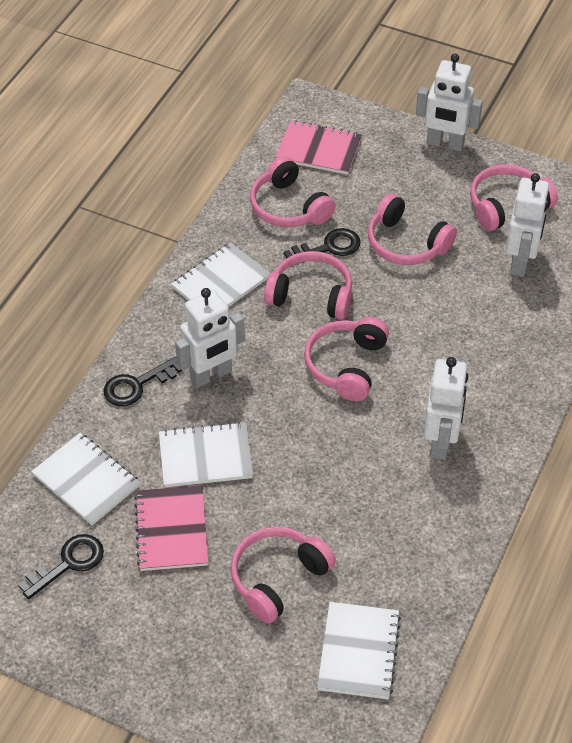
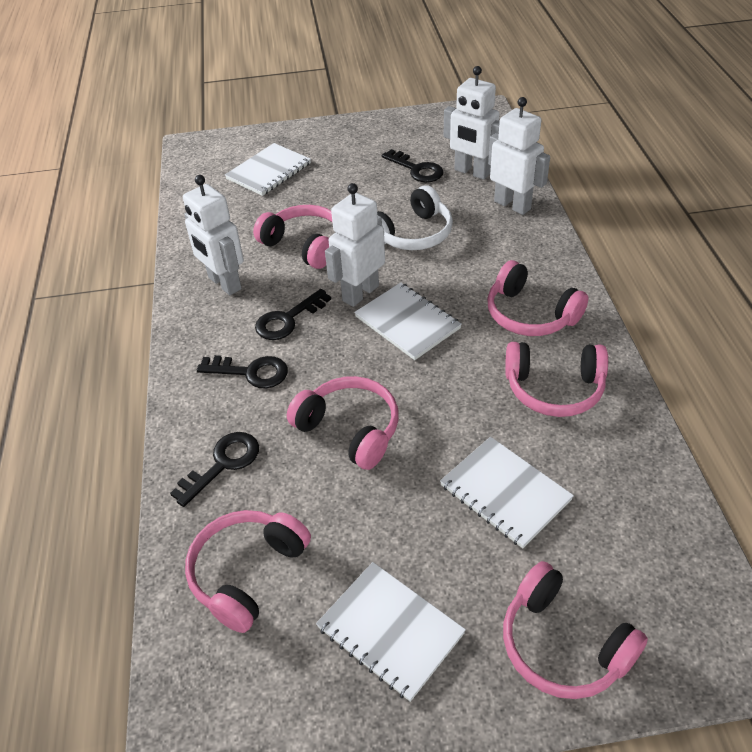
black key: [18,534,104,599] [104,357,183,406] [284,228,360,259] = 3 -> [170,432,259,507] [197,355,288,389] [255,289,331,340] [382,149,444,182] = 4
pink notebook: [134,485,208,571] [275,120,362,175] = 2 -> none = 0
white headphones: none = 0 -> [377,185,453,250] = 1

